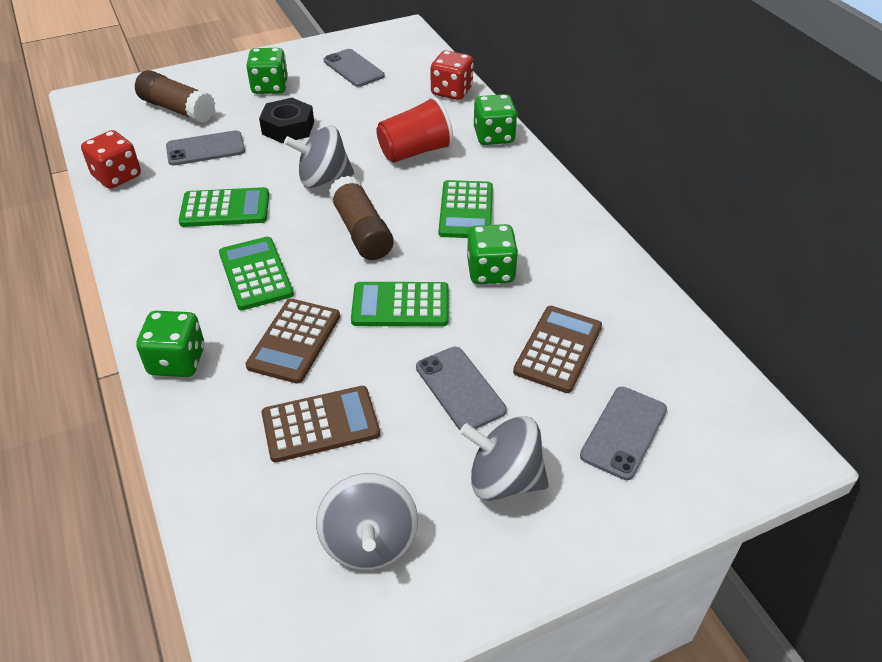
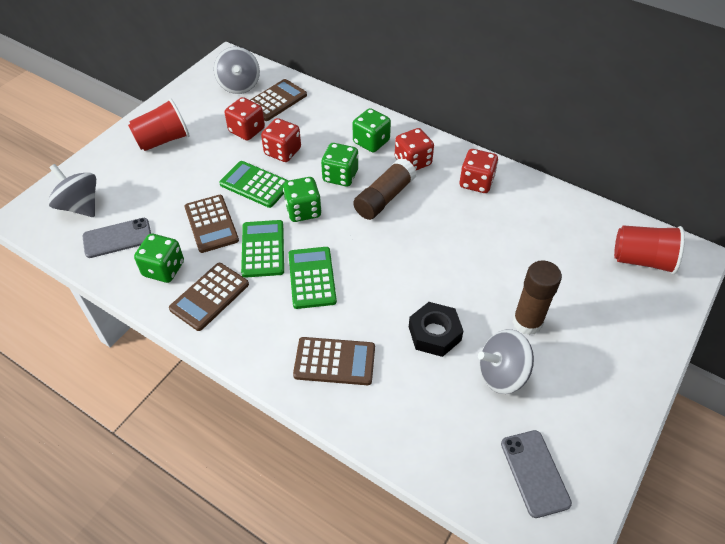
brown calculator: [245,299,340,384] [262,386,380,462] [513,306,602,393] = 3 -> [169,263,249,331] [184,195,239,253] [250,79,307,121] [293,337,375,385] = 4
green calculator: [179,187,269,227] [219,237,294,310] [351,282,449,326] [439,180,493,238] = 4 -> [219,161,289,208] [241,220,284,278] [289,247,337,309] = 3
grey phone: [166,130,245,166] [324,49,385,87] [416,347,507,430] [580,387,667,480] = 4 -> [82,218,151,258] [501,430,572,518] = 2
red cup: [376,96,454,163] = 1 -> [128,98,190,151] [614,225,685,274] = 2
red dice: [81,130,141,189] [431,50,473,100] = 2 -> [224,97,265,141] [261,118,301,162] [395,128,434,170] [460,149,498,193] = 4

